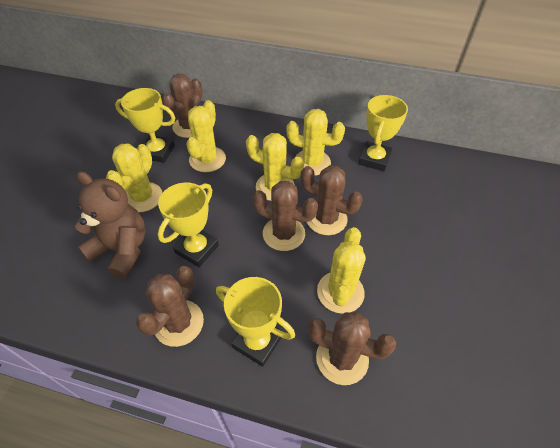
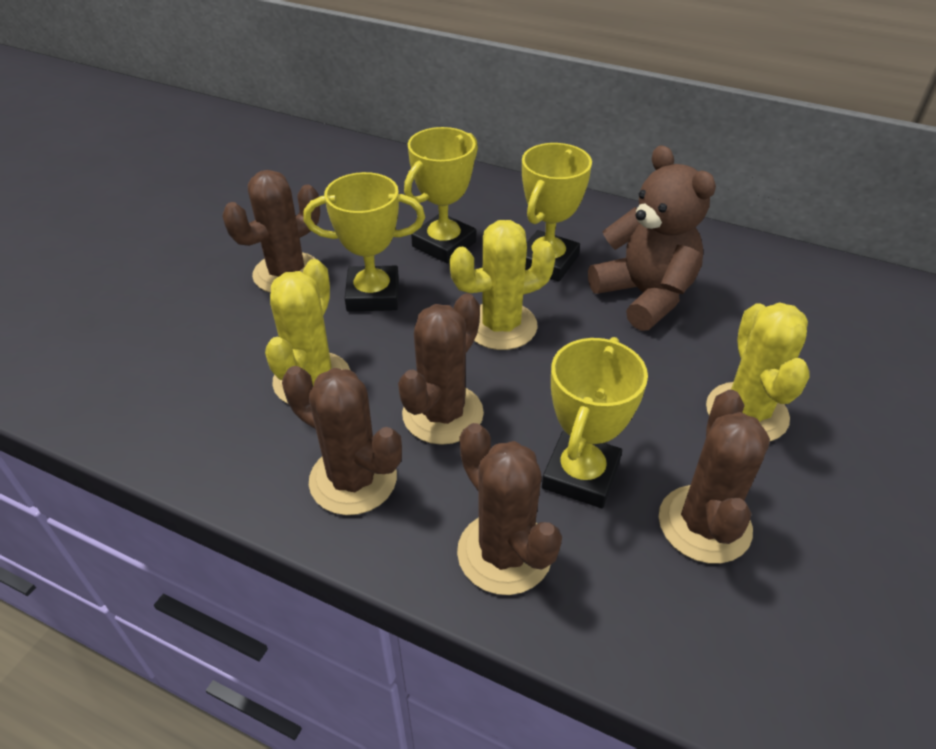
yellow cactus: [106,143,162,212] [186,100,226,172] [246,133,304,201] [286,109,345,176] [317,227,366,314] = 5 -> [265,259,350,404] [449,220,556,350] [706,302,810,441] = 3

